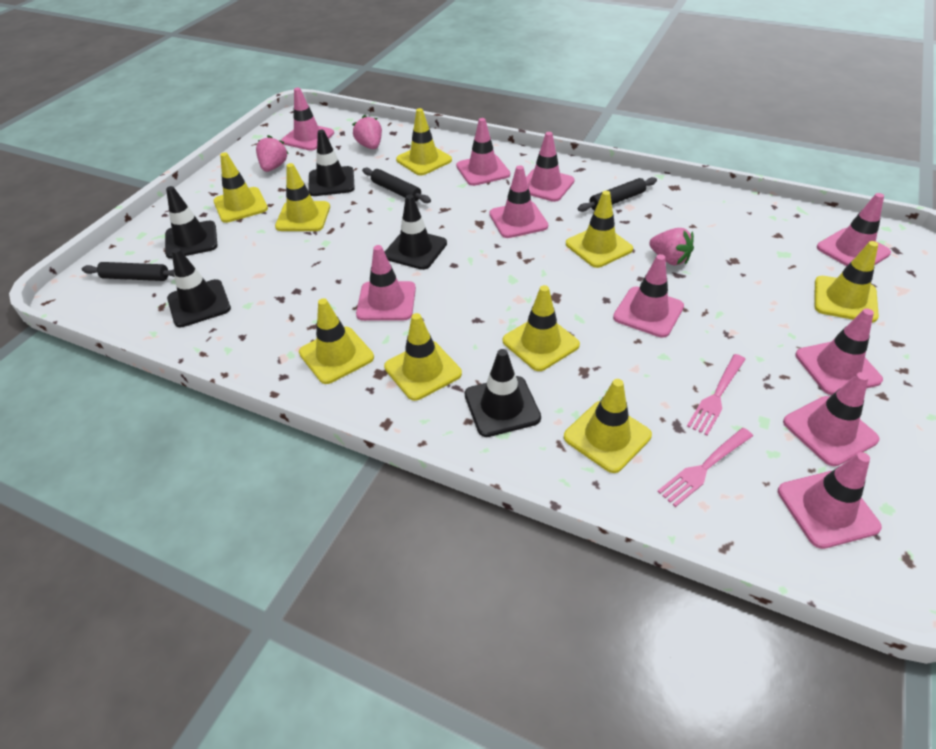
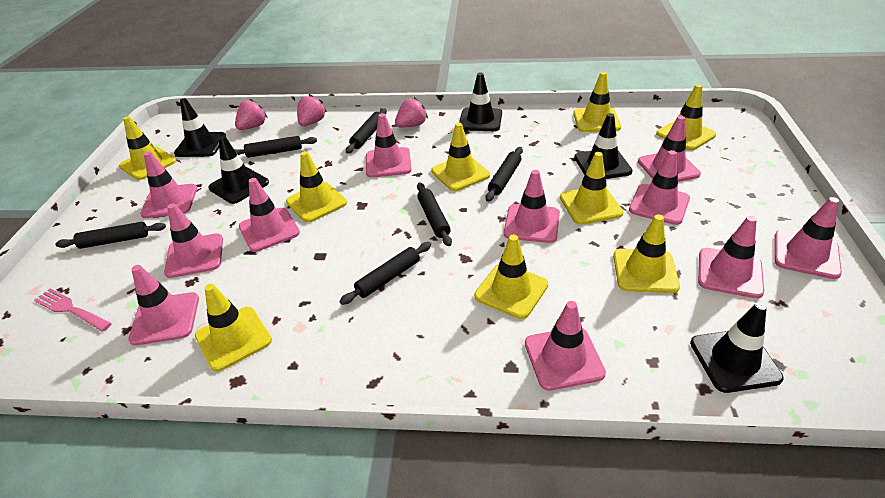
black rolling pin: [82,262,175,281] [362,168,431,203] [578,177,657,212] = 3 -> [56,222,166,249] [234,136,317,158] [339,242,431,305] [346,108,387,154] [417,183,452,246] [485,147,523,202] = 6
pink fork: [657,428,753,507] [687,354,745,435] = 2 -> [34,288,112,332] = 1
pink traffic cone: [281,88,334,151] [356,245,416,321] [456,118,510,186] [489,165,548,238] [526,132,575,202] [613,254,684,338] [778,452,882,549] [783,372,880,466] [795,308,883,395] [817,193,891,266] = 10 -> [128,265,199,345] [140,151,197,218] [164,203,223,278] [239,178,300,252] [366,113,412,178] [504,170,560,243] [525,301,606,391] [629,150,690,225] [638,116,701,182] [698,216,764,298] [774,197,842,279] = 11

